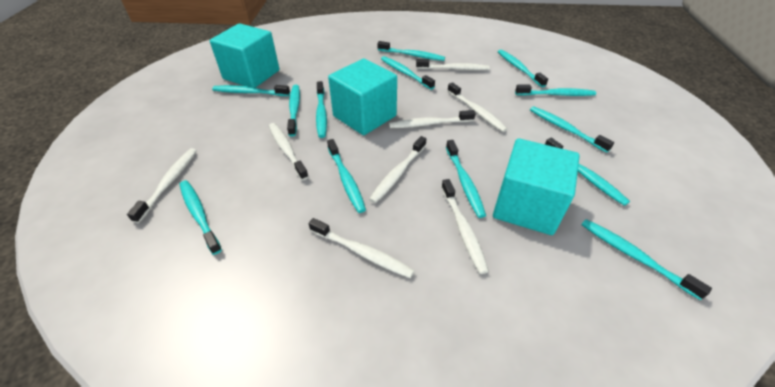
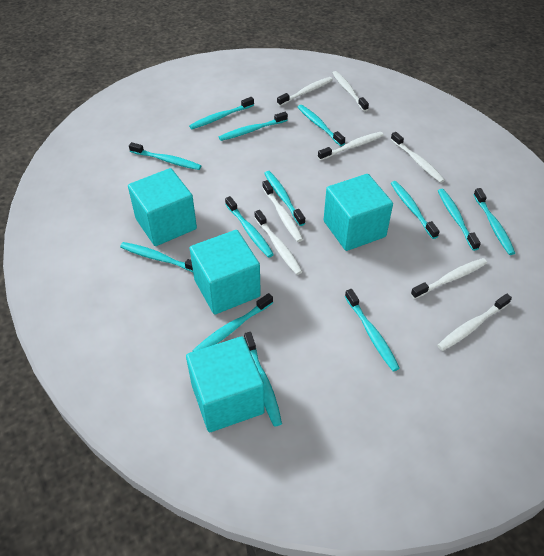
turquoise cube: [210,23,279,88] [328,58,397,135] [493,138,580,235] = 3 -> [128,168,197,246] [186,336,265,432] [190,230,261,314] [324,174,393,251] = 4

